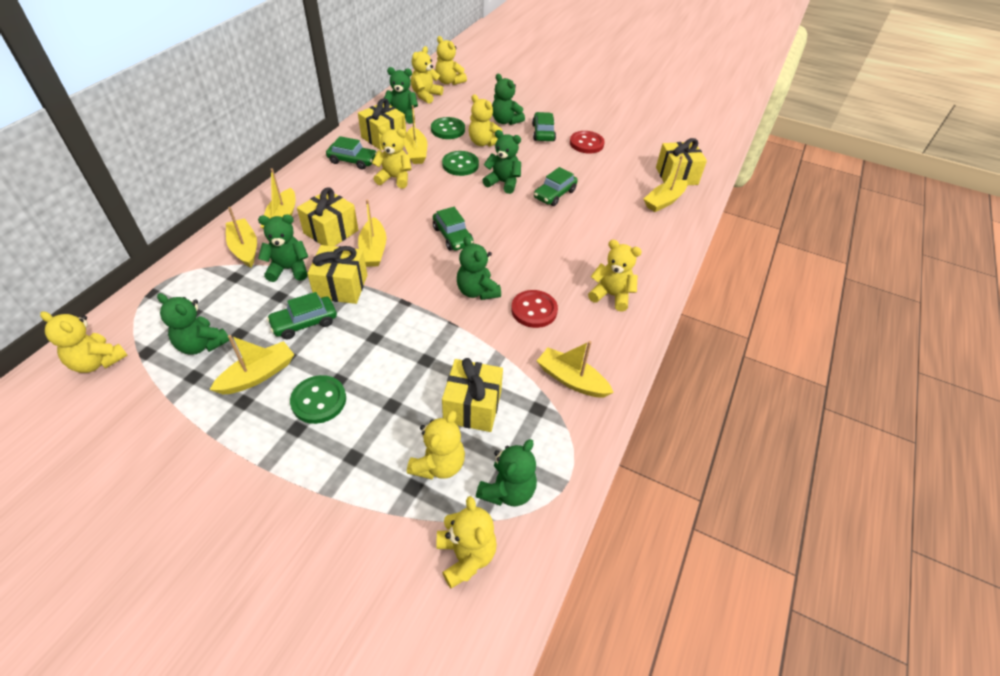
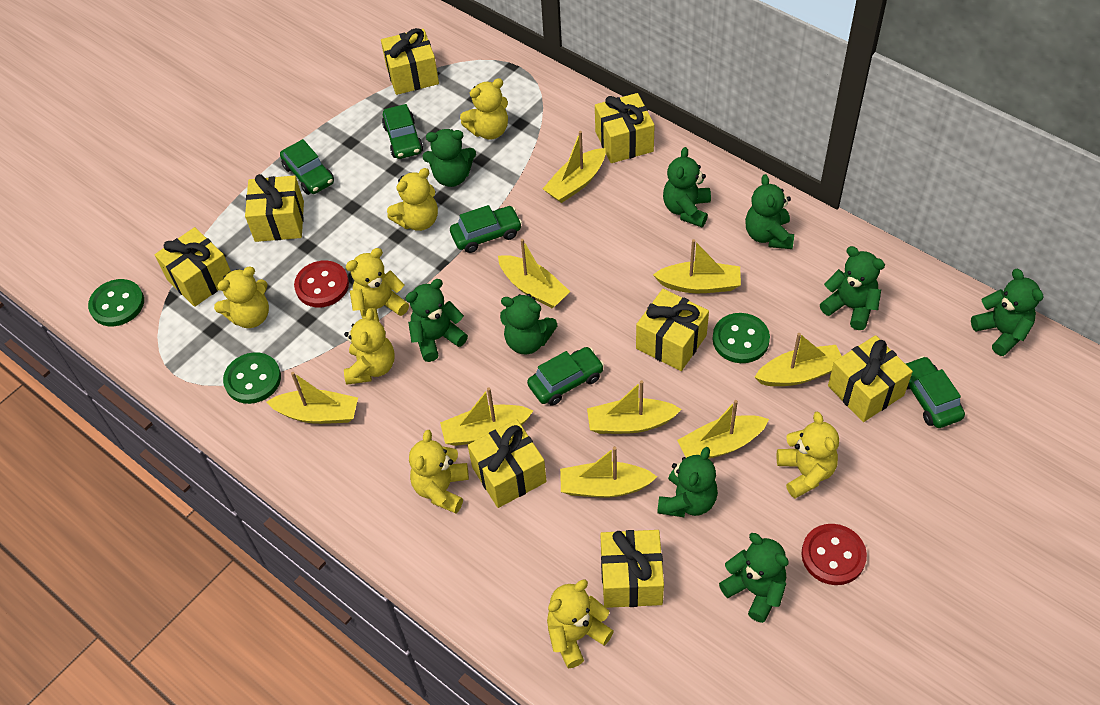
green teddy bear: [157,293,230,355] [258,214,308,282] [384,67,418,124] [457,236,501,300] [476,439,537,507] [482,130,521,194] [492,74,525,125] = 7 -> [406,279,468,362] [423,129,476,187] [500,294,557,354] [657,447,718,517] [663,147,711,227] [719,533,789,623] [745,174,794,249] [820,246,885,330] [971,269,1043,356] = 9
yellow boat: [209,335,294,394] [226,207,257,268] [261,168,296,229] [358,200,386,267] [404,105,427,164] [537,341,614,398] [644,156,688,212] = 7 -> [267,372,358,424] [440,388,533,446] [498,239,570,308] [543,131,605,203] [560,447,657,497] [587,380,681,434] [653,239,741,293] [677,400,769,459] [754,333,842,386] = 9
yellow gift: [297,187,358,246] [307,245,367,304] [358,98,406,150] [442,358,503,432] [656,138,707,185] = 5 -> [155,227,231,307] [245,174,304,242] [381,28,439,95] [468,419,547,508] [595,93,655,163] [600,530,664,608] [636,289,709,371] [828,335,913,422] = 8

